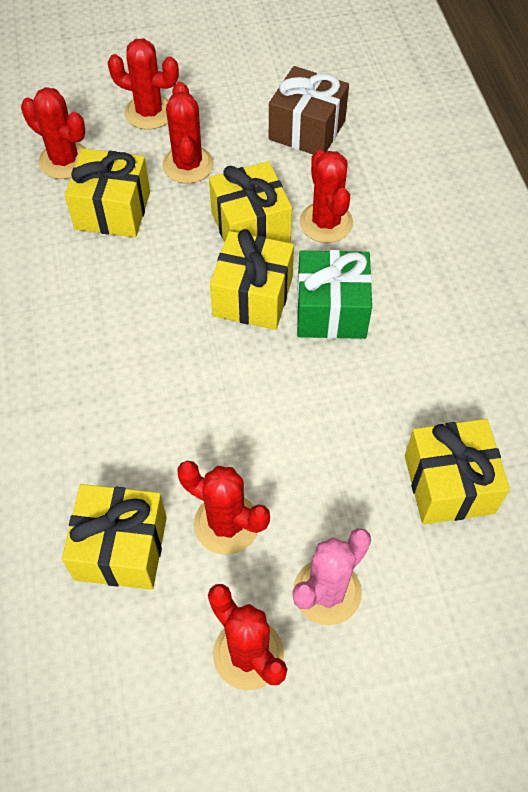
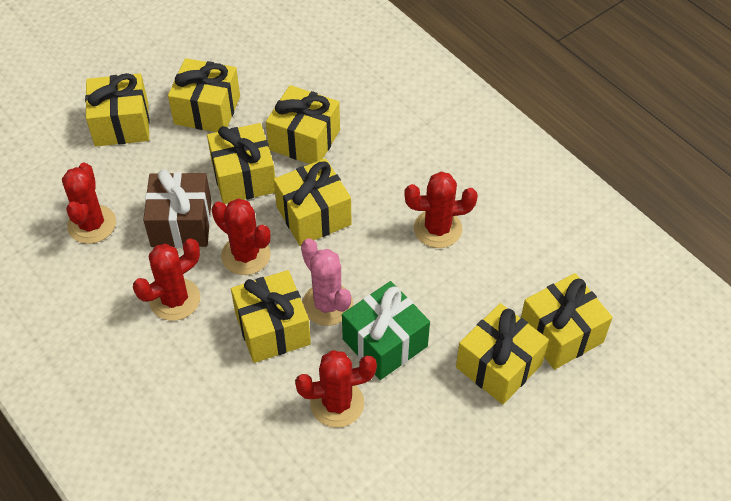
red cactus: [21,87,86,179] [107,39,179,130] [162,82,214,183] [177,461,270,555] [208,584,287,690] [299,150,353,243] = 6 -> [62,163,116,244] [133,238,200,321] [212,198,271,275] [295,350,377,428] [404,172,478,248] = 5
yellow gift: [62,484,167,590] [65,148,150,237] [209,161,292,243] [210,229,294,330] [405,419,510,524] = 5 -> [85,73,150,147] [168,58,240,132] [207,123,275,204] [231,270,311,363] [266,85,340,164] [274,158,352,246] [456,303,549,404] [521,273,613,370] = 8

